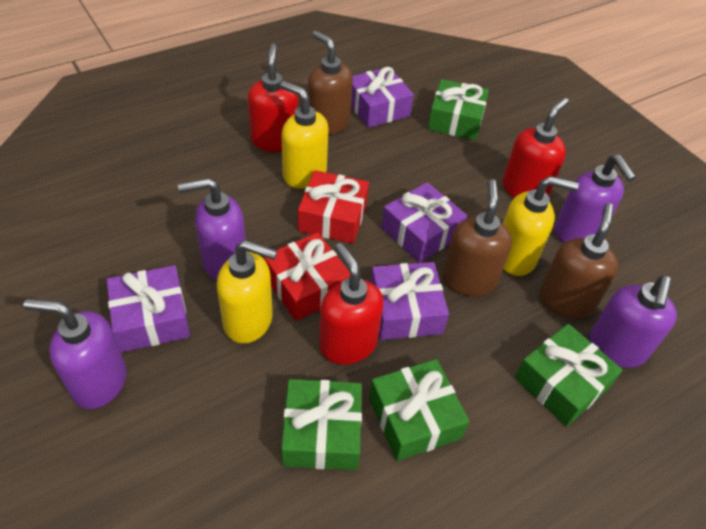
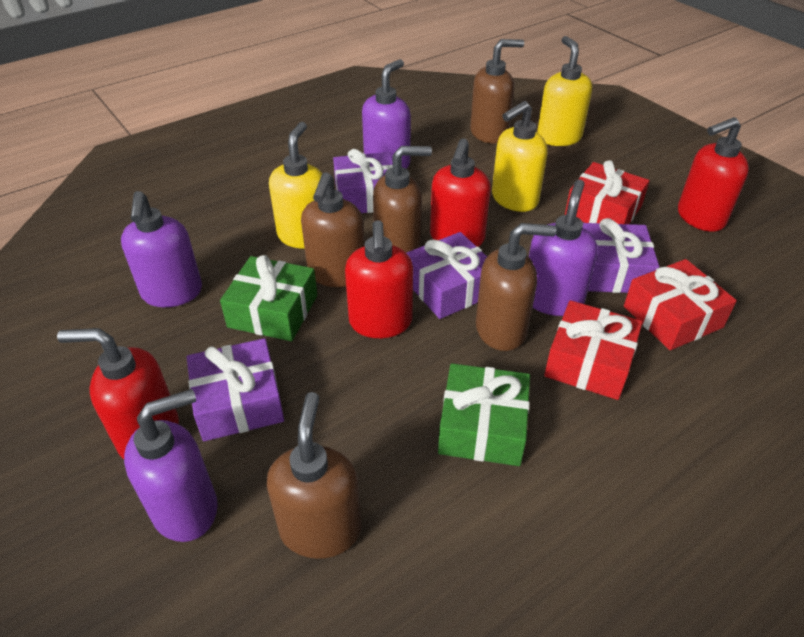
brown soap dispenser: [308,31,353,135] [442,180,512,296] [540,203,618,319] = 3 -> [267,392,362,559] [301,172,365,287] [373,146,432,252] [470,39,524,144] [476,223,557,351] = 5
green gift: [281,379,362,470] [369,359,469,461] [428,79,489,141] [515,324,623,426] = 4 -> [220,255,317,341] [438,363,530,466] = 2
red gift: [263,232,350,321] [298,170,369,244] = 2 -> [544,300,643,400] [565,160,650,224] [624,259,737,350] = 3
red soap dispenser: [248,44,298,152] [319,243,384,365] [503,98,569,198] = 3 -> [57,328,179,459] [345,220,413,338] [430,138,491,247] [678,117,749,232] = 4

